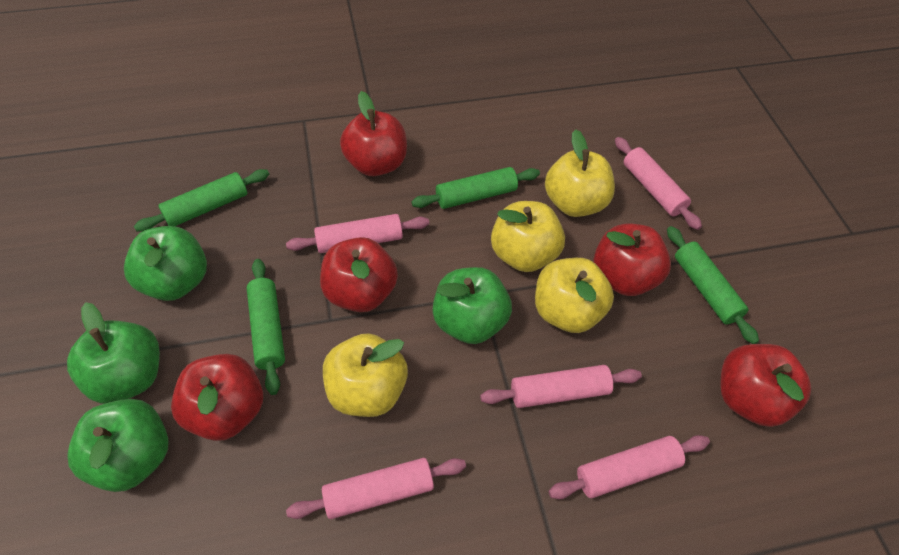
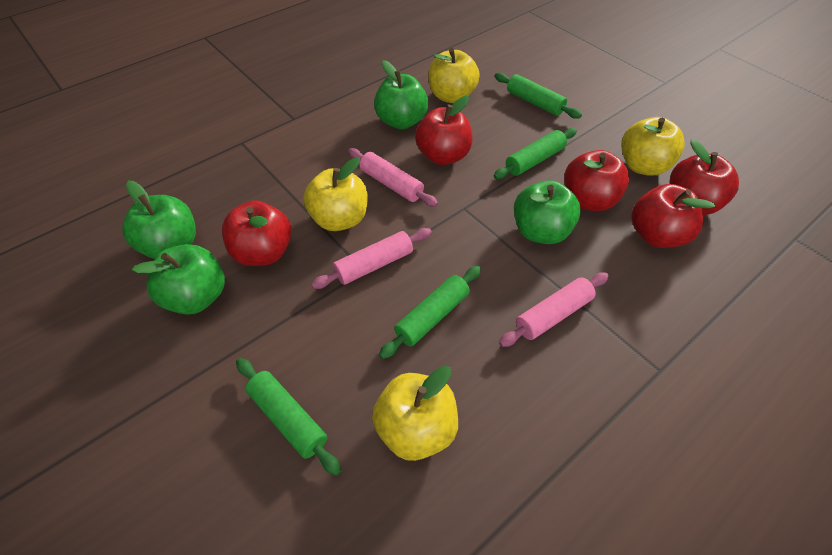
pink rolling pin: [286,214,429,253] [286,458,466,519] [480,365,642,408] [548,435,710,499] [615,137,702,230] = 5 -> [311,228,432,289] [348,148,438,207] [499,272,609,347] = 3

